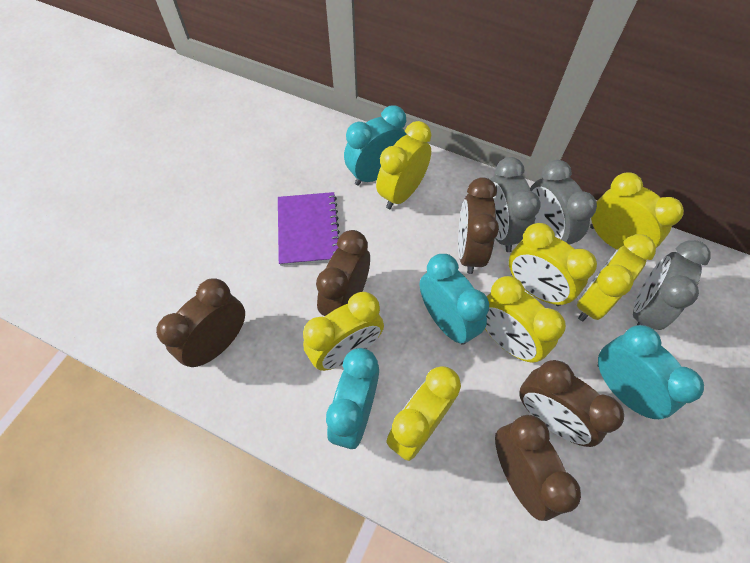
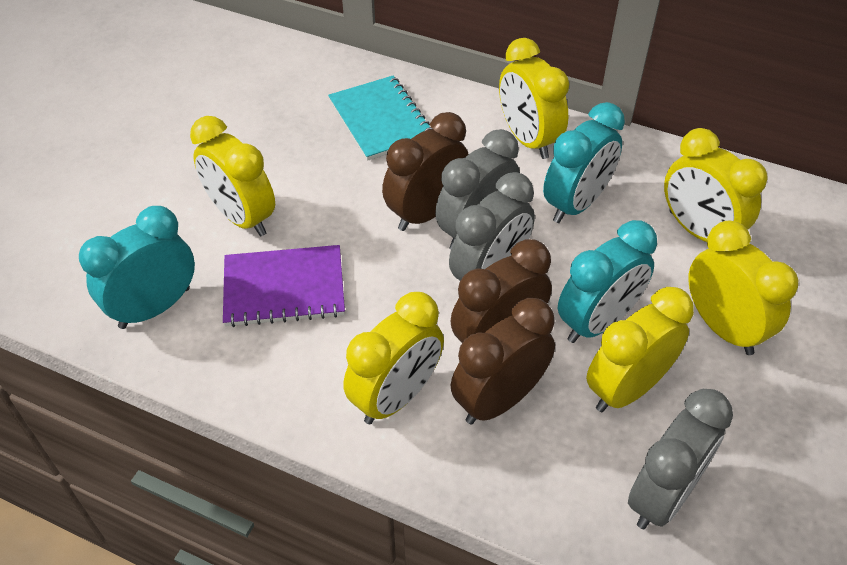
brown clock: [156,278,245,367] [316,230,370,316] [458,177,499,274] [495,415,581,521] [519,360,624,447] = 5 -> [382,112,468,231] [451,239,552,343] [451,298,555,425] = 3
turquoise clock: [326,348,379,449] [344,106,407,186] [420,254,489,345] [598,325,704,419] = 4 -> [79,206,195,329] [543,102,625,223] [558,220,657,343] = 3
turquoise notebook: none = 0 -> [328,75,432,161] = 1
yellow clock: [303,292,384,371] [376,121,431,209] [386,366,461,461] [485,276,566,363] [509,223,597,306] [577,234,656,321] [590,173,684,249] = 7 -> [190,116,275,236] [343,292,444,424] [499,38,569,159] [586,287,694,412] [664,128,768,242] [688,221,798,355] = 6

